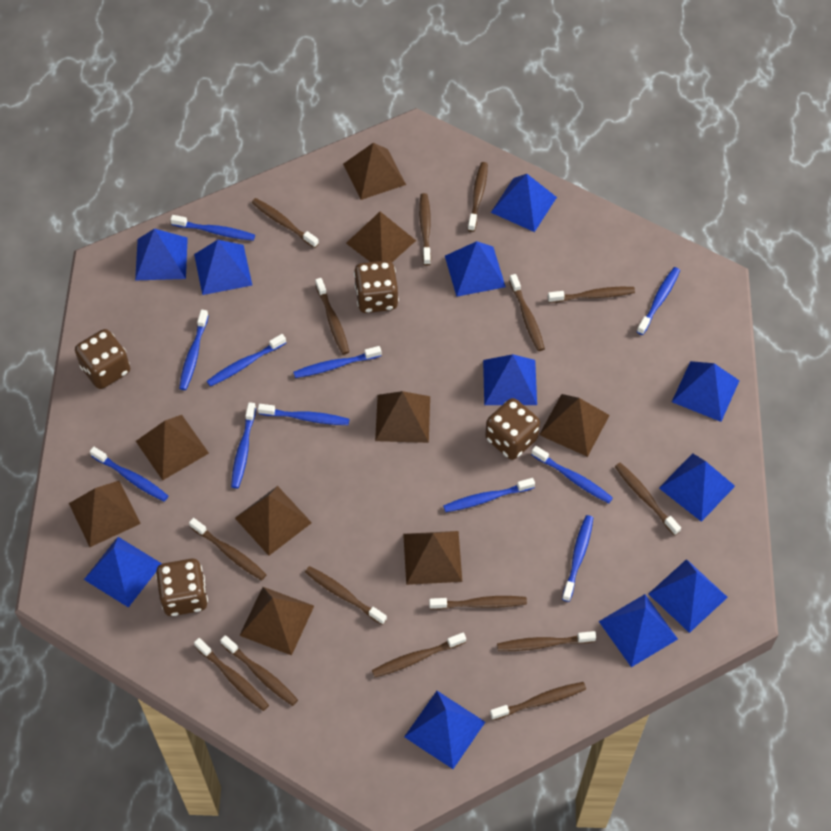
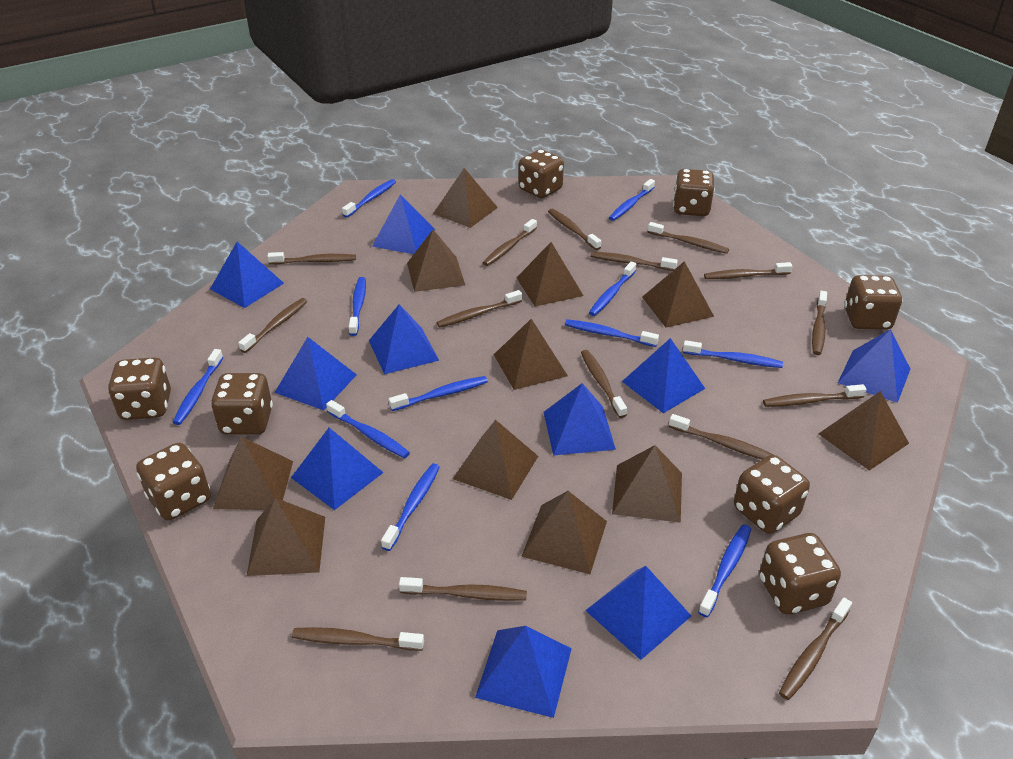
blue pyramid: [84,537,162,608] [135,229,188,280] [194,240,252,295] [404,691,485,769] [445,241,506,297] [483,354,537,405] [491,174,557,232] [599,594,678,667] [648,559,728,633] [659,453,735,522] [672,361,739,422] = 11 -> [210,242,284,308] [274,337,357,410] [291,428,384,510] [369,304,439,374] [372,194,435,254] [475,626,572,718] [543,383,616,456] [585,566,691,660] [622,338,705,413] [838,329,910,403] = 10
brown dice: [75,329,130,389] [156,558,208,616] [354,260,399,313] [485,398,540,460] = 4 -> [108,357,171,420] [136,443,211,520] [211,373,273,435] [519,149,564,198] [673,169,715,216] [734,455,810,534] [759,533,841,615] [844,275,902,330] = 8
brown pyramid: [69,481,141,547] [136,415,209,480] [235,486,312,556] [239,587,314,655] [343,143,406,200] [346,212,416,262] [375,391,430,443] [403,531,462,585] [539,394,610,457] = 9 -> [213,437,293,510] [247,498,325,576] [407,230,465,292] [433,168,498,228] [453,420,538,500] [494,319,568,390] [516,242,583,307] [521,491,607,574] [612,445,682,523] [642,261,714,328] [818,391,909,471] = 11

